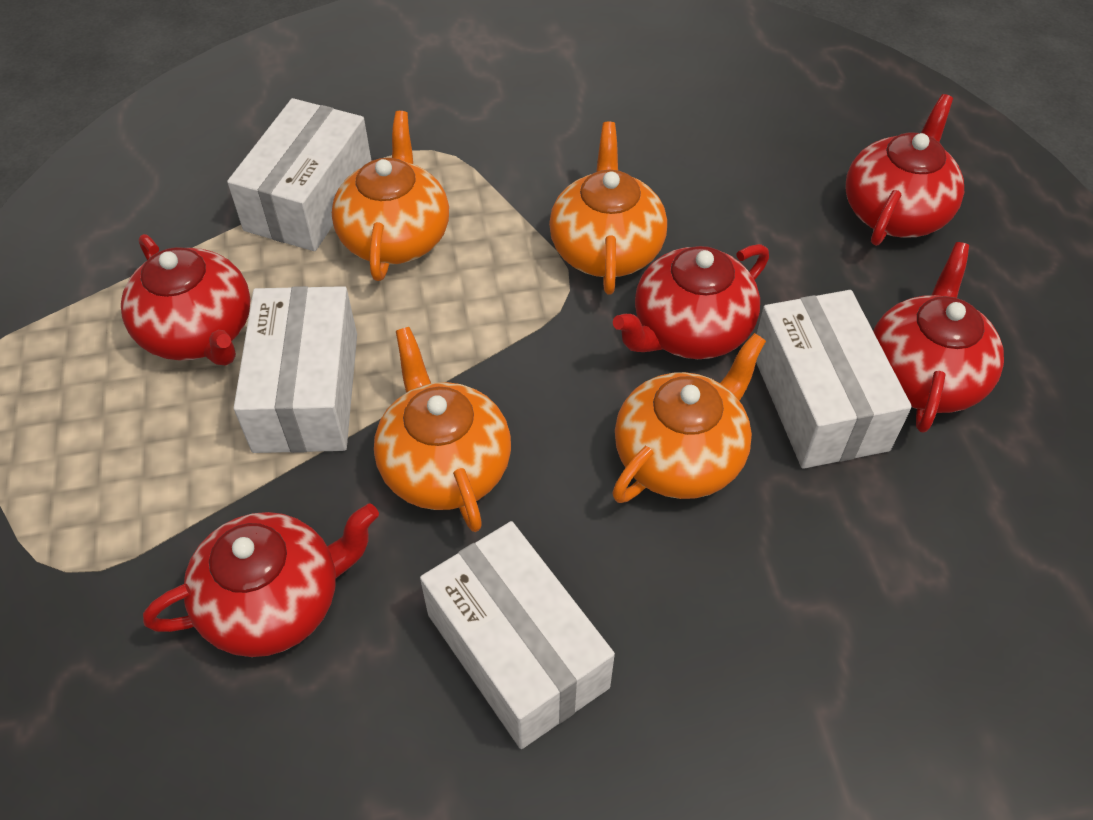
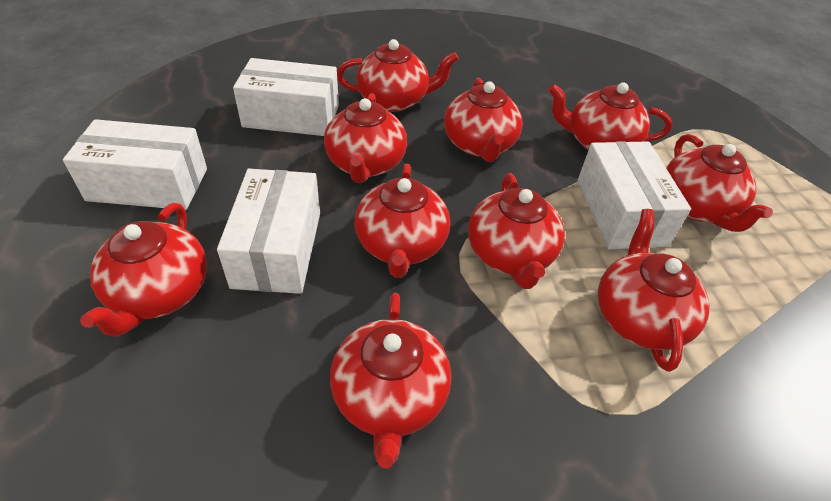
orange teapot: [332,111,449,281] [374,327,511,532] [549,122,667,294] [612,333,766,503] = 4 -> none = 0
red teapot: [121,234,251,366] [143,503,379,657] [613,244,769,359] [846,94,964,246] [873,242,1004,433] = 5 -> [80,203,207,337] [324,93,407,183] [330,293,451,469] [337,39,459,112] [355,164,450,278] [444,78,523,162] [468,173,565,289] [548,83,672,150] [598,209,710,372] [666,134,773,232] = 10

